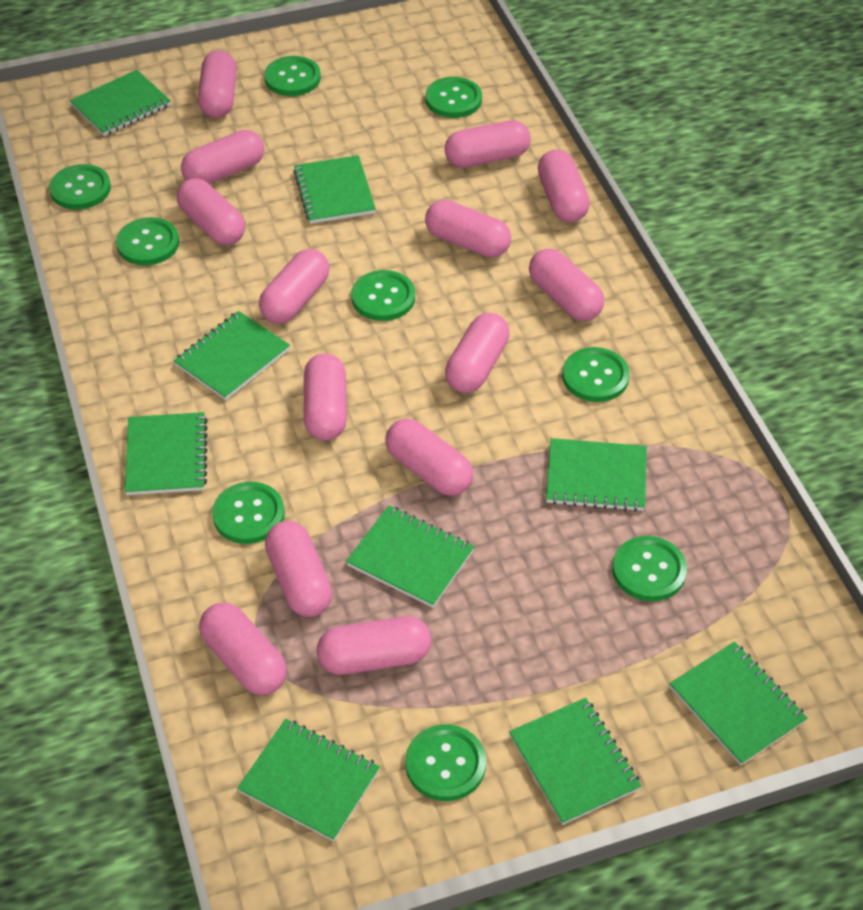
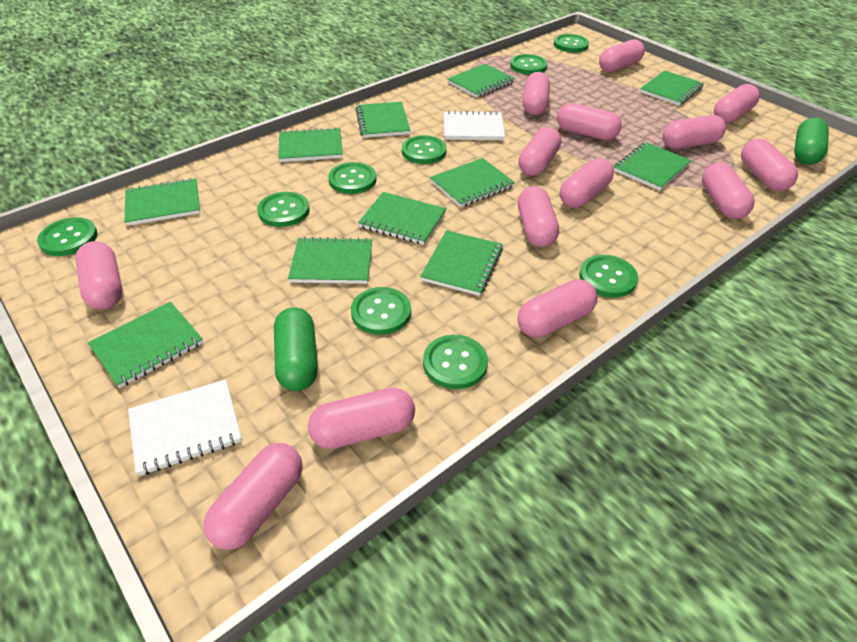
green capsule: none = 0 -> [274,308,318,391] [794,117,829,165] = 2
green notebook: [70,70,171,136] [125,412,208,495] [173,311,290,400] [237,719,380,842] [293,155,376,224] [346,506,474,608] [509,698,641,825] [546,438,647,512] [670,642,807,765] = 9 -> [88,302,203,388] [125,178,200,226] [278,127,343,162] [288,237,372,284] [355,102,411,138] [358,192,446,245] [420,230,503,296] [430,158,515,207] [447,64,515,98] [614,142,691,190] [640,70,704,106] = 11
white notebook: none = 0 -> [128,379,242,476] [444,111,505,140] = 2

